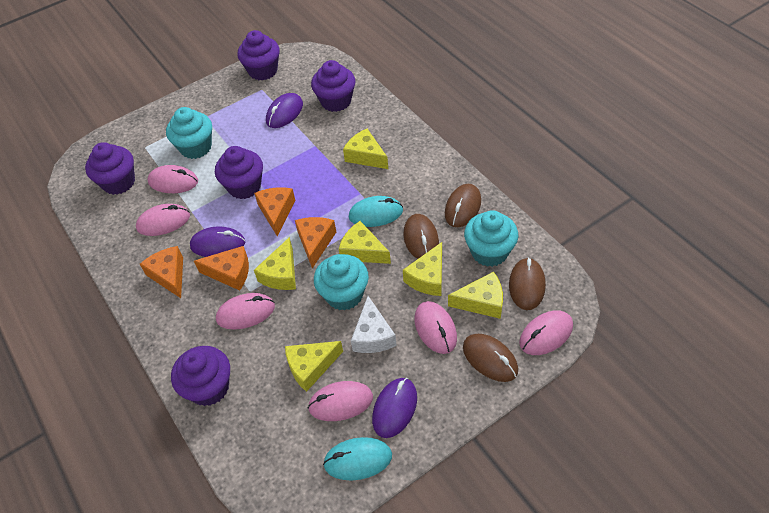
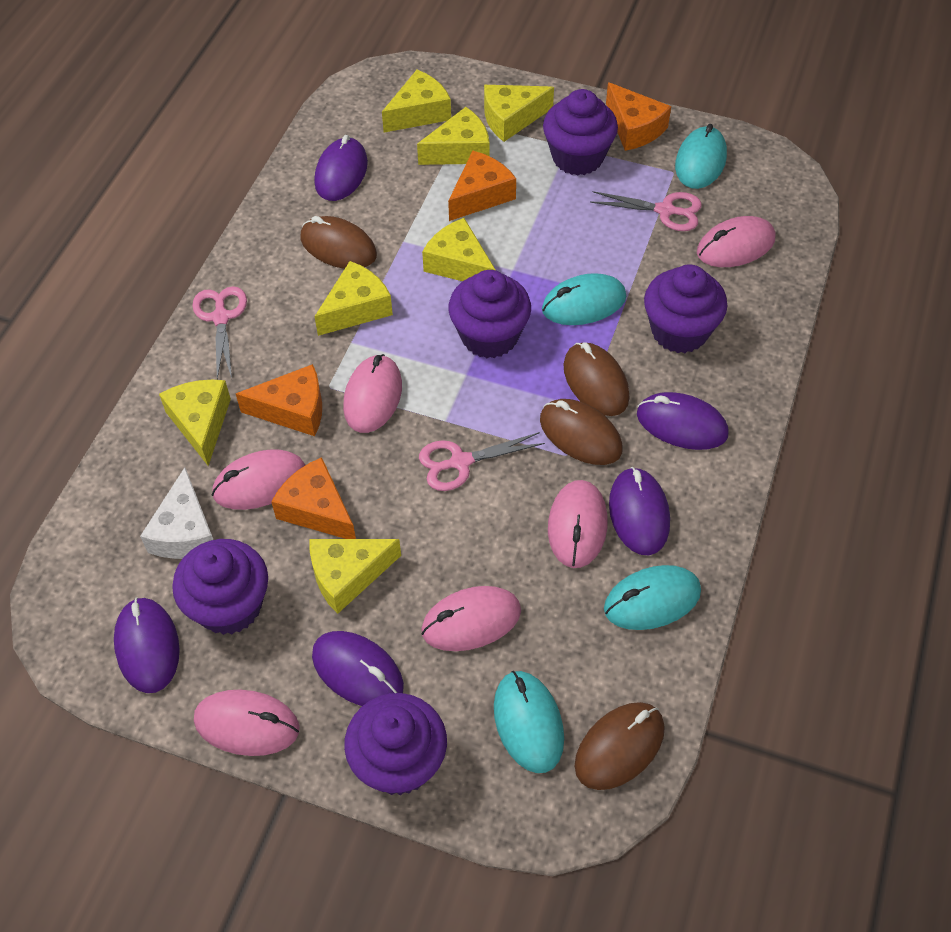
pink scissors: none = 0 -> [192,286,247,379] [419,432,545,491] [590,191,702,231] = 3
purple mouse: [190,227,245,257] [266,93,303,128] [372,378,417,438] = 3 -> [114,597,180,693] [312,631,404,706] [314,135,368,201] [609,467,670,555] [637,392,729,450] = 5
turquoise cupcake: [166,107,212,159] [314,254,369,311] [464,210,518,267] = 3 -> none = 0
turquoise mouse: [323,437,392,480] [349,196,403,227] = 2 -> [494,671,564,773] [542,273,626,325] [604,565,701,630] [675,124,727,189] = 4
yellow cheese: [254,237,296,290] [285,341,343,392] [339,221,391,264] [343,129,388,169] [403,242,442,296] [448,272,503,319] = 6 -> [159,380,231,466] [310,539,401,614] [314,261,393,336] [382,70,451,132] [417,107,489,165] [422,218,495,281] [484,85,554,142] = 7

